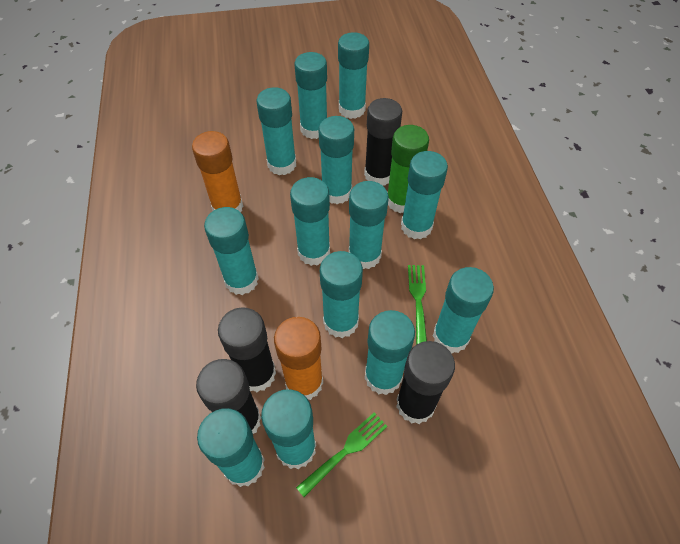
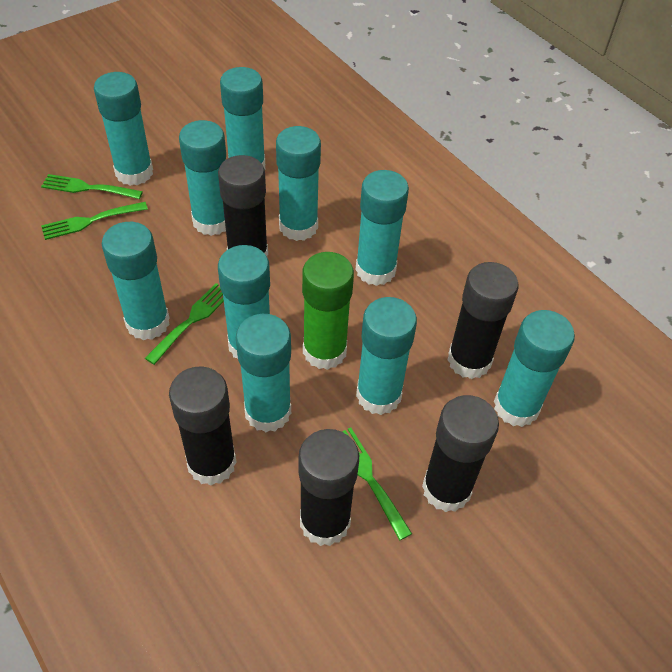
black glue stick: [196,359,261,434] [218,307,276,392] [364,98,402,186] [396,341,455,424] = 4 -> [169,367,237,485] [218,155,268,256] [298,429,359,546] [422,395,499,512] [448,262,518,379] = 5
green fork: [296,412,387,497] [408,265,427,345] = 2 -> [41,174,143,199] [41,202,148,240] [145,283,224,365] [342,428,412,541] = 4
orange glue stick: [192,131,243,212] [274,317,323,400] = 2 -> none = 0
turquoise glue stick: [197,408,265,487] [204,207,259,295] [256,87,296,175] [261,389,316,469] [290,177,330,266] [294,52,327,139] [318,116,354,204] [320,251,363,338] [338,32,369,119] [349,181,389,269] [365,310,415,395] [401,151,448,239] [433,267,494,354] = 13 -> [94,72,153,186] [102,222,170,340] [179,120,226,236] [218,245,270,358] [220,67,265,169] [236,314,291,432] [276,126,321,241] [355,170,409,286] [356,297,417,415] [494,310,575,427] = 10

